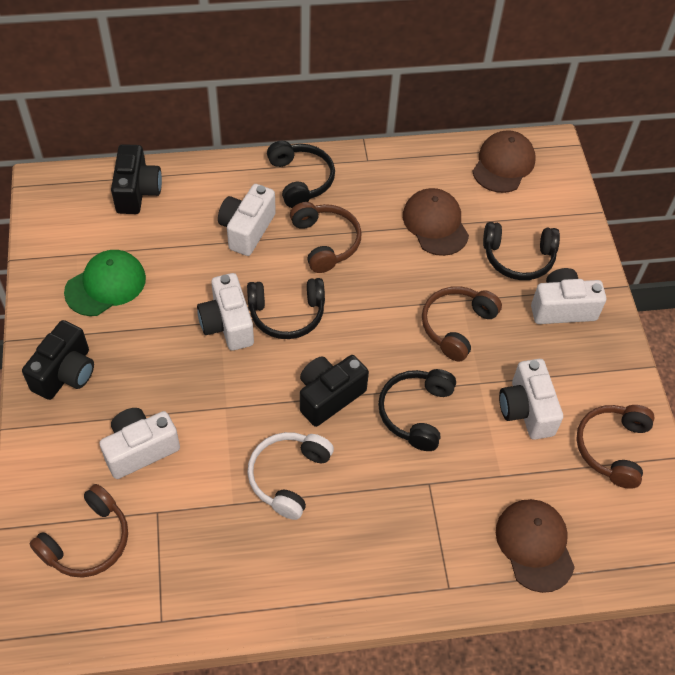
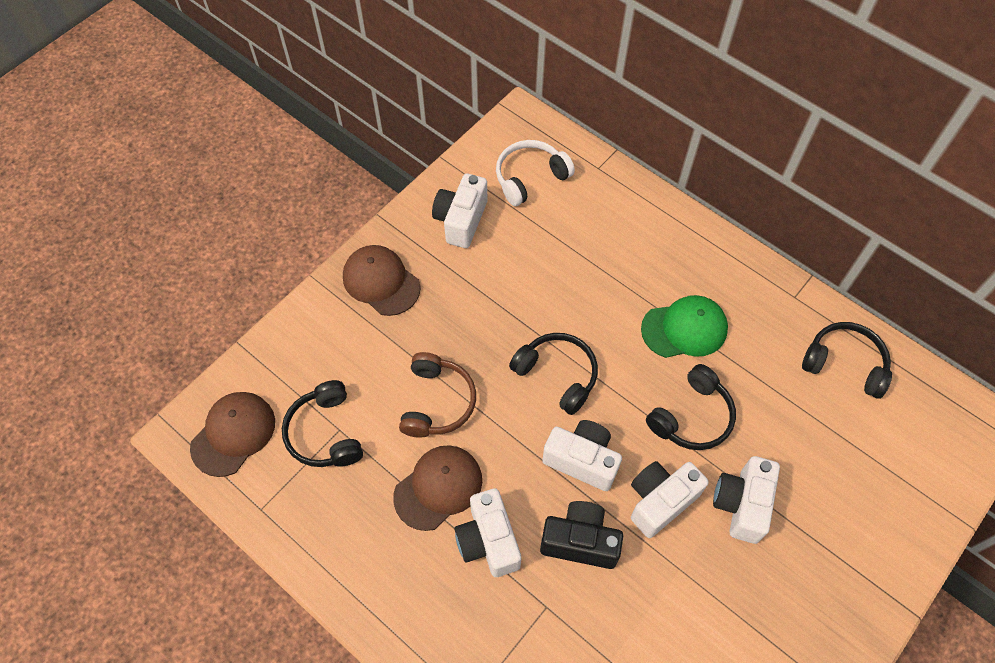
black camera: [22,320,94,400] [111,144,162,214] [300,355,369,427] = 3 -> [540,501,623,569] = 1
brown headphones: [30,484,128,578] [290,202,362,273] [422,286,502,362] [576,405,655,489] = 4 -> [399,352,476,438] = 1

